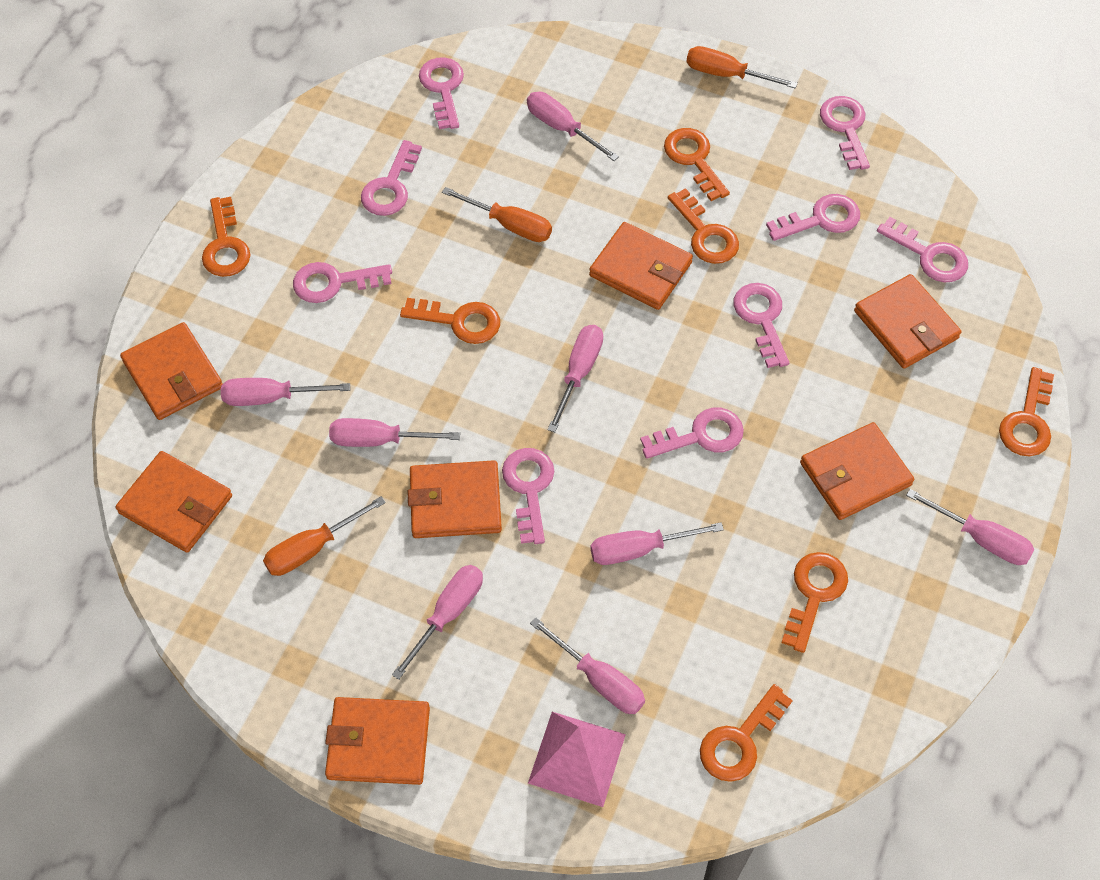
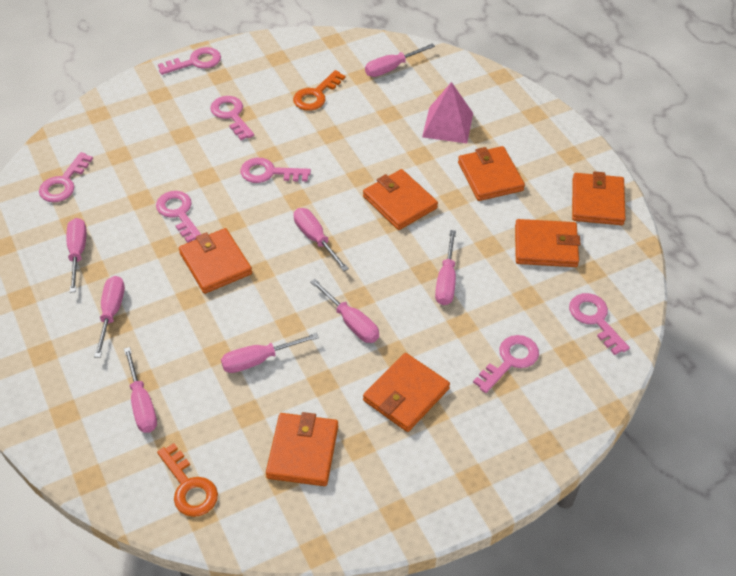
orange key: [202,197,250,277] [400,298,500,344] [664,128,730,201] [668,188,739,264] [700,684,793,782] [782,552,848,653] [999,367,1054,456] = 7 -> [157,443,218,517] [293,70,345,111] = 2
orange screwdriver: [263,496,386,576] [442,187,552,242] [686,46,798,89] = 3 -> none = 0
pink key: [293,262,392,303] [361,140,422,216] [419,57,464,129] [502,448,554,544] [640,408,744,459] [734,283,789,368] [766,194,860,241] [820,96,870,170] [877,217,968,282] = 9 -> [39,152,93,202] [156,191,201,243] [158,47,221,75] [210,96,254,140] [240,158,311,183] [473,335,539,393] [569,293,630,355] = 7

